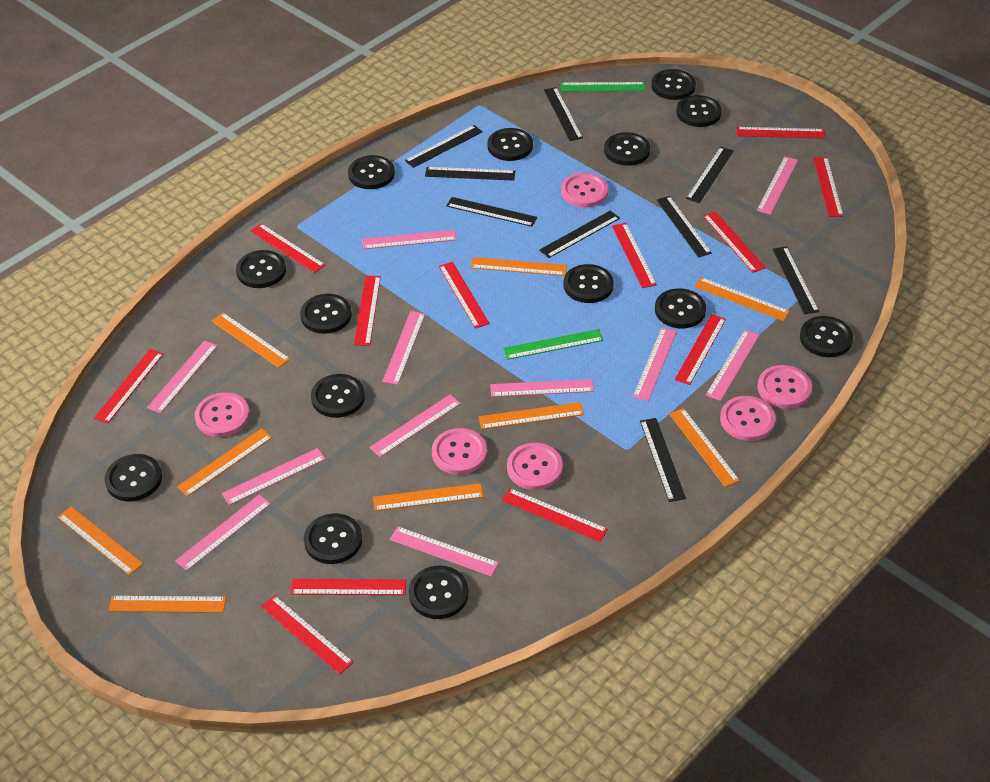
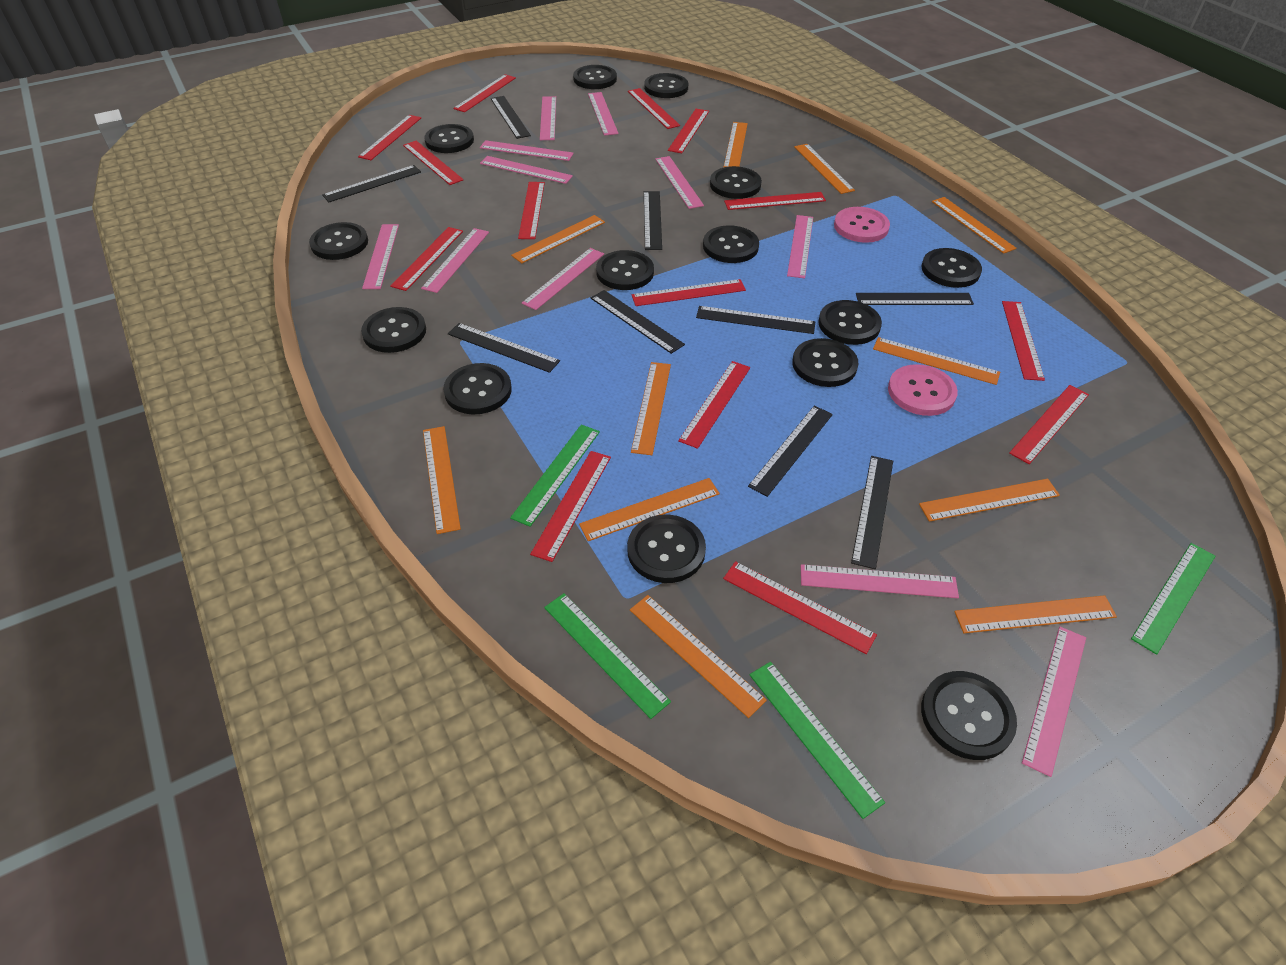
green ruler: [503,329,604,360] [561,82,646,91] = 2 -> [510,424,600,527] [544,593,671,719] [749,662,885,819] [1131,543,1215,655] = 4
orange ruler: [58,506,143,575] [109,596,226,613] [177,428,272,497] [212,313,290,368] [373,483,483,511] [471,257,567,276] [479,402,584,429] [669,408,740,487] [694,277,790,321] = 9 -> [423,426,461,534] [511,215,605,263] [579,478,720,541] [630,595,767,718] [631,362,671,455] [723,122,748,168] [794,144,855,194] [873,337,1000,385] [919,479,1060,522] [932,197,1017,254] [954,595,1117,633] = 11
pink button: [195,392,250,437] [432,428,487,475] [507,443,563,490] [561,173,608,207] [720,396,776,441] [758,365,812,409] = 6 -> [834,207,890,243] [888,364,958,416] = 2
red ruler: [94,349,163,424] [250,224,325,273] [261,595,354,674] [291,579,406,595] [354,276,381,346] [439,262,490,329] [502,488,608,542] [612,223,657,288] [675,314,726,385] [703,211,766,273] [737,127,826,139] [813,157,844,217] = 12 -> [358,115,421,160] [390,227,463,291] [403,141,464,185] [453,74,516,112] [518,182,545,239] [530,451,611,562] [628,88,680,129] [632,279,746,306] [668,109,709,153] [678,361,750,449] [723,561,877,654] [724,192,826,210] [1002,301,1045,381] [1009,385,1089,464] = 14

